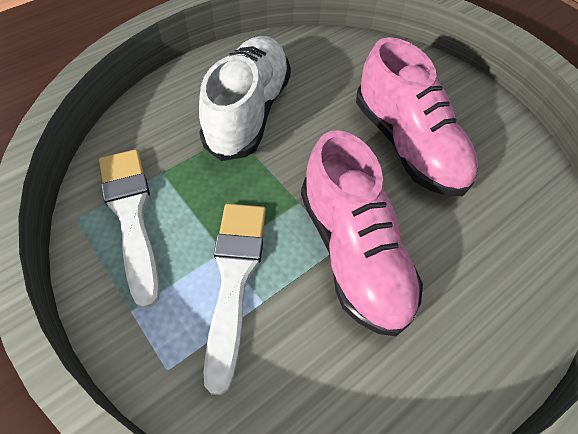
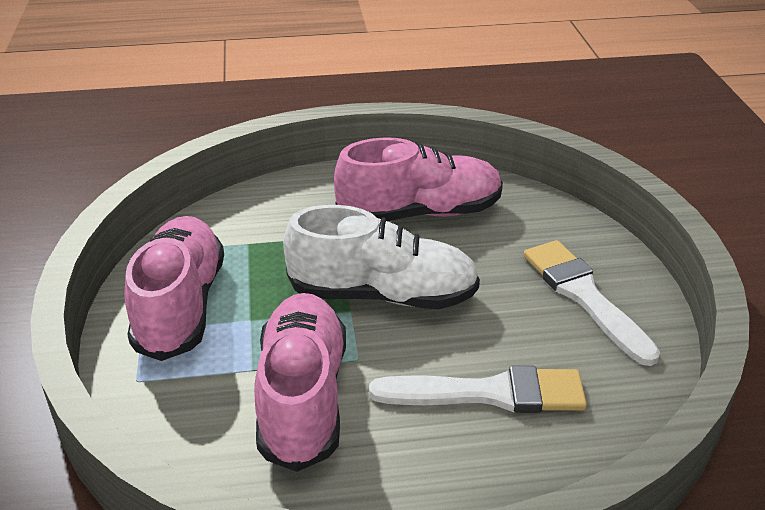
pink shoe: [301,130,423,336] [356,37,479,196] = 2 -> [124,216,224,361] [254,293,346,472] [334,137,503,221] = 3

